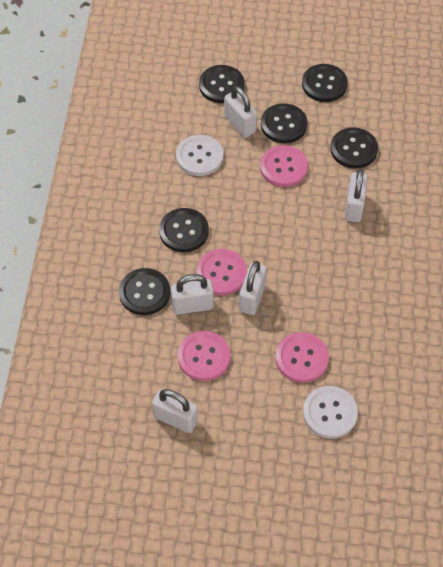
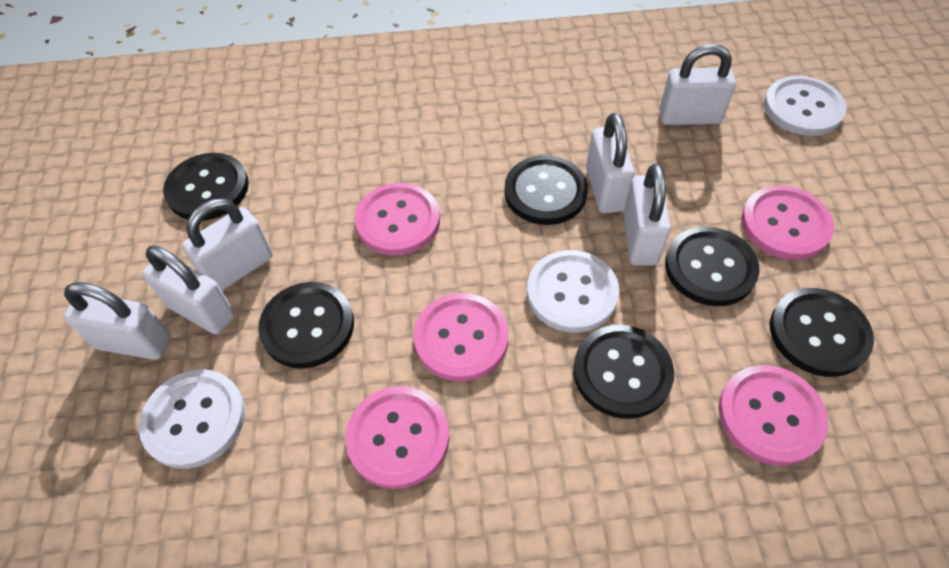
pink button: [178,331,231,381] [197,249,247,295] [260,145,308,187] [275,332,329,383] = 4 -> [345,386,449,489] [355,183,440,255] [413,293,509,382] [718,365,828,466] [741,186,834,260] = 5
white button: [176,135,223,176] [303,386,358,439] = 2 -> [139,369,245,469] [527,250,619,333] [764,76,847,136] = 3
white padlock: [152,389,198,433] [171,274,214,315] [224,86,257,138] [239,261,267,315] [345,169,368,222] = 5 -> [64,282,171,360] [142,246,235,334] [182,198,273,291] [586,113,635,213] [623,164,671,265] [659,44,736,125] = 6

